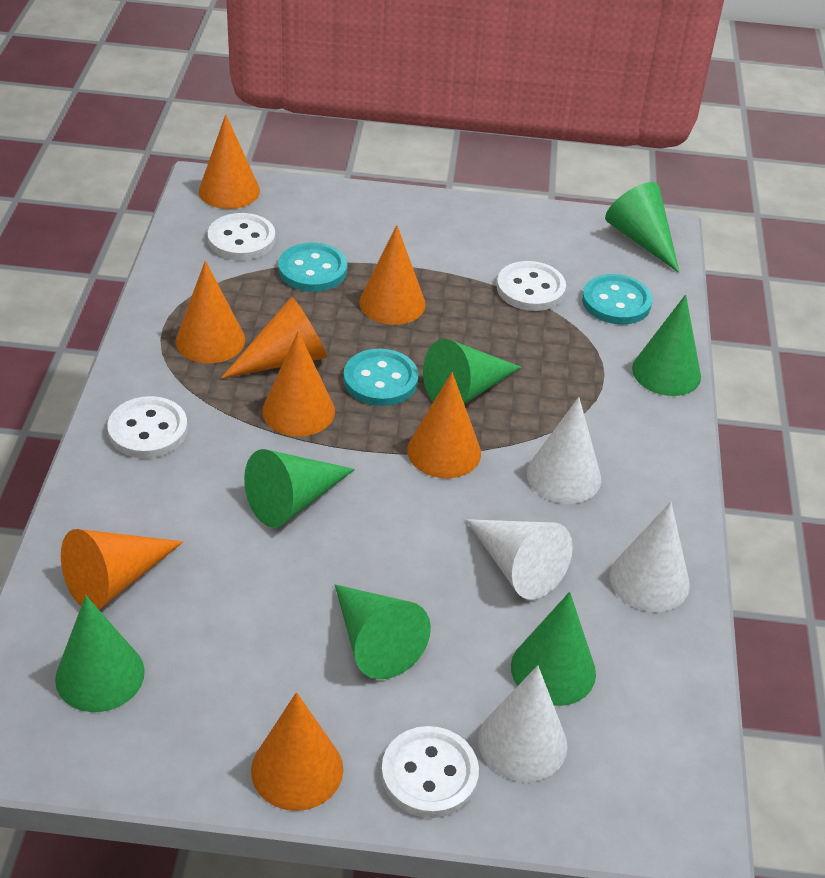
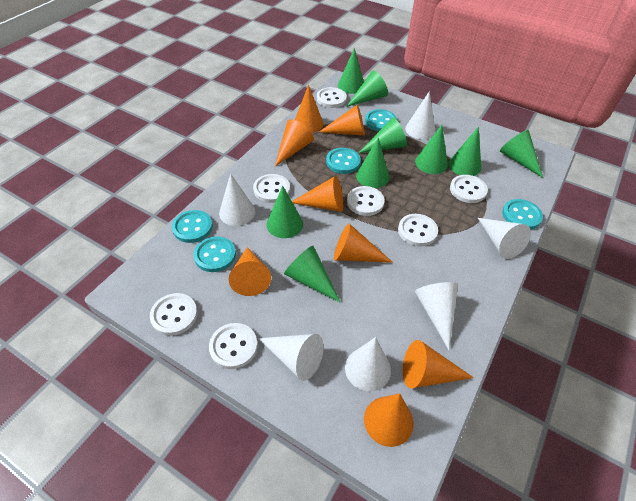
green cone: [55,595,145,712] [244,449,355,527] [335,585,431,679] [423,339,522,404] [511,592,596,706] [605,182,680,273] [632,294,701,396] = 7 -> [267,186,303,238] [284,246,341,303] [338,48,364,94] [346,71,388,107] [356,137,389,188] [359,117,407,153] [415,125,448,174] [448,127,481,176] [500,130,543,178] = 9
turquoise button: [278,242,347,292] [343,349,419,406] [582,274,652,324] = 3 -> [172,210,213,243] [193,236,236,272] [326,148,361,174] [365,109,397,131] [502,199,543,230] = 5
white button: [107,396,188,458] [208,213,276,260] [381,726,479,818] [497,261,566,311] = 4 -> [150,293,198,336] [209,323,258,369] [253,174,290,203] [317,87,347,108] [347,186,385,216] [398,214,438,246] [450,175,488,203] = 7
white cone: [466,519,573,600] [478,666,568,782] [527,397,601,504] [610,502,690,612] = 4 -> [219,173,255,226] [258,334,324,381] [345,337,391,391] [405,91,436,139] [415,282,458,350] [478,218,531,259] = 6

